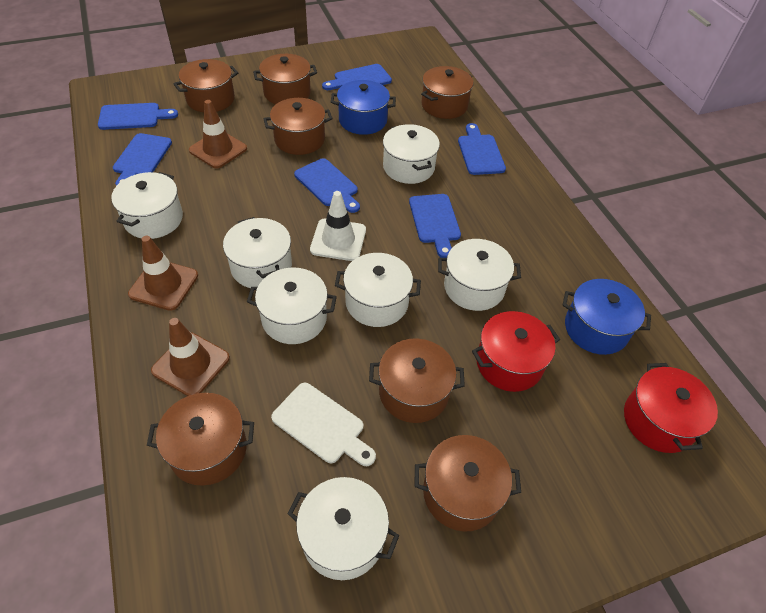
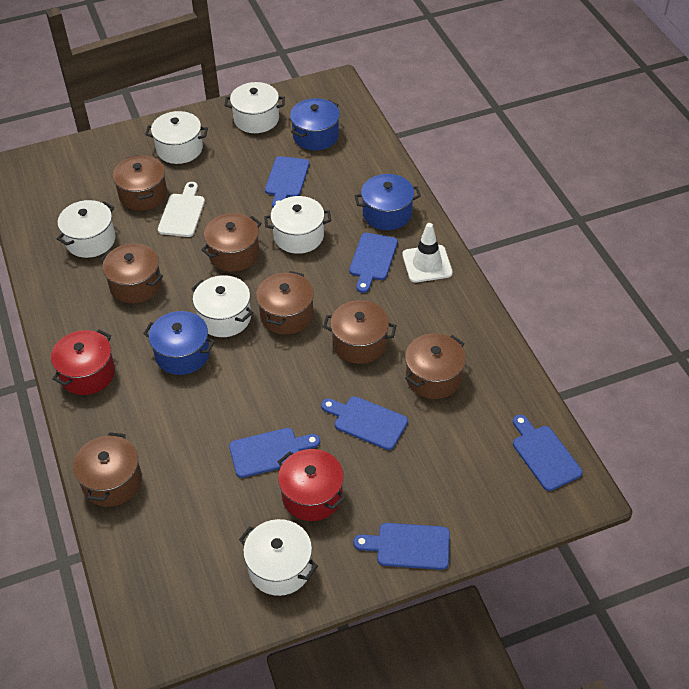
blue pot: [331,80,396,135] [562,279,651,355] = 2 -> [143,311,215,375] [290,98,340,151] [355,174,421,230] = 3
brown traffic cone: [128,236,198,311] [151,318,230,396] [189,100,247,168] = 3 -> none = 0
white pot: [111,172,183,239] [223,217,292,288] [247,267,337,344] [287,477,399,580] [335,253,421,327] [383,124,440,184] [438,239,521,311] = 7 -> [57,200,115,258] [145,111,208,164] [192,275,253,337] [224,82,285,133] [239,519,318,596] [264,196,331,254] = 6

